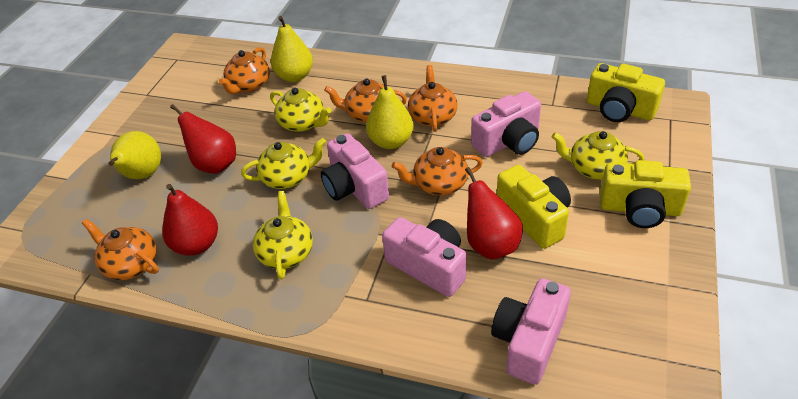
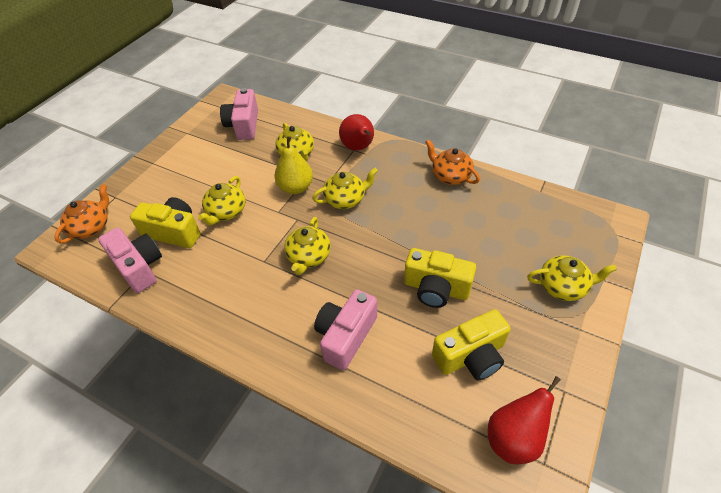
orange teapot: [82,219,159,280] [219,47,270,94] [324,79,407,123] [392,147,483,196] [408,65,457,132] = 5 -> [54,184,109,243] [425,139,480,185] = 2
pink camera: [321,133,389,209] [382,217,466,297] [471,91,541,157] [491,278,571,385] = 4 -> [98,228,162,293] [220,88,258,140] [314,289,377,371] = 3
red pear: [162,184,218,256] [170,104,236,174] [465,167,523,259] = 3 -> [339,114,374,150] [488,376,561,464] = 2
yellow pear: [108,131,161,179] [271,16,313,82] [366,75,414,149] = 3 -> [275,136,313,194] = 1
yellow teapot: [241,138,326,189] [253,191,313,280] [270,88,331,132] [552,131,644,180] = 4 -> [198,176,245,225] [275,123,314,161] [284,217,331,275] [312,168,378,209] [527,255,617,301] = 5

